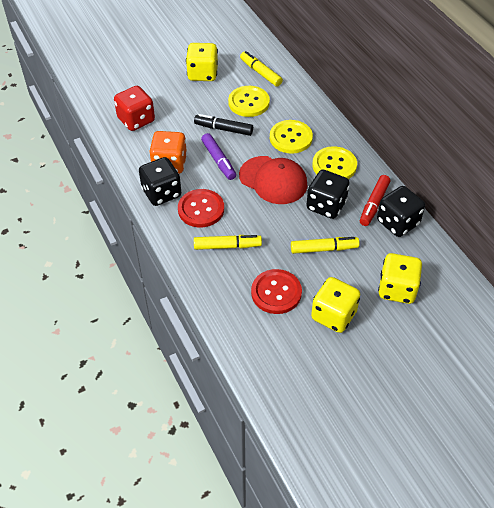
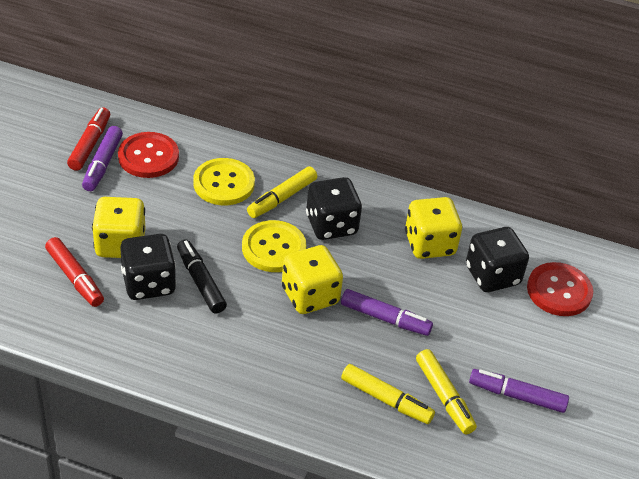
orange dice: [149,131,187,174] = 1 -> none = 0
purple marker: [201,133,236,180] = 1 -> [82,126,123,191] [341,289,433,336] [469,369,569,413] = 3
red cap: [239,156,308,204] = 1 -> none = 0
red dice: [114,86,155,131] = 1 -> none = 0
red marker: [360,175,390,226] = 1 -> [45,237,104,307] [67,108,110,171] = 2
yellow button: [228,86,270,117] [270,120,313,154] [312,146,357,179] = 3 -> [193,158,255,205] [242,220,306,272] = 2

